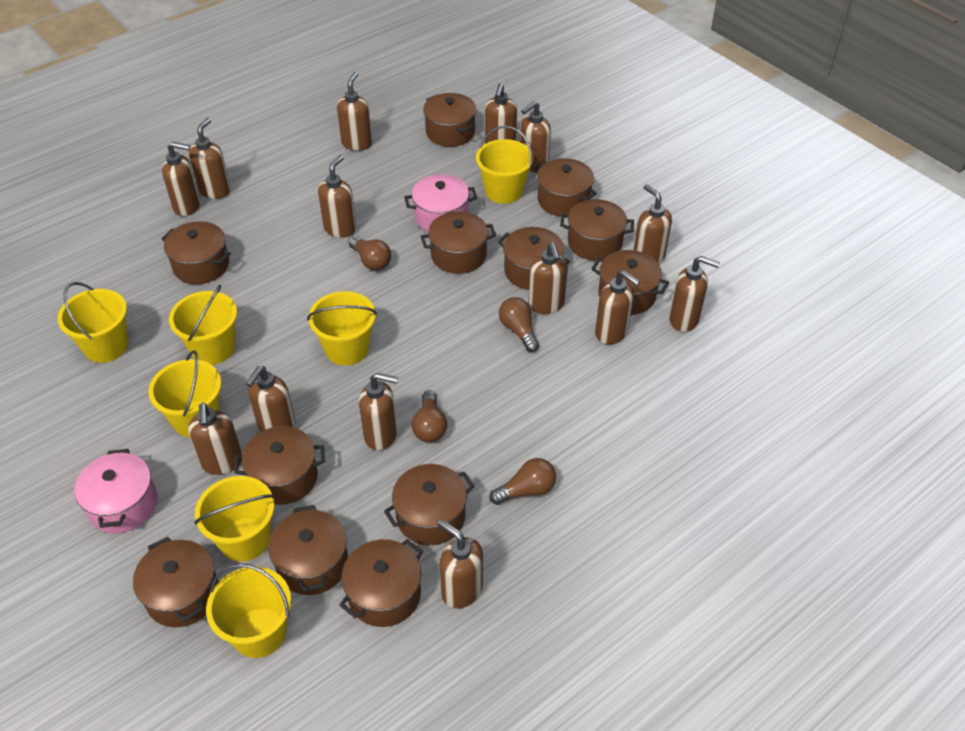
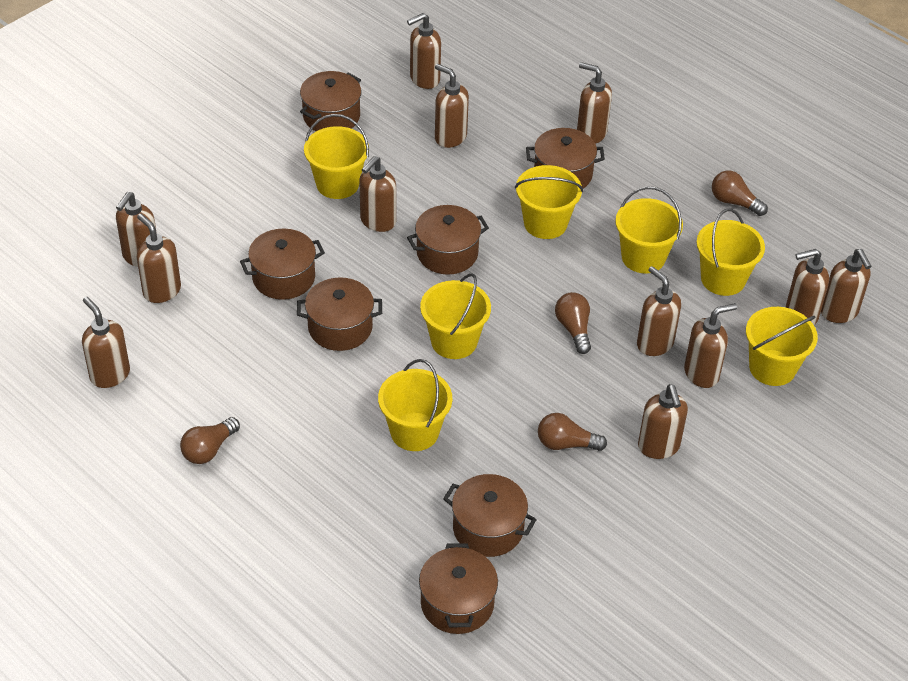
brown pot: [133,537,219,627] [161,221,231,284] [234,426,325,505] [268,505,348,595] [339,539,423,627] [384,464,475,545] [421,211,496,274] [423,93,476,147] [498,227,570,290] [535,158,597,217] [560,199,634,261] [591,250,669,315] = 12 -> [240,229,325,300] [297,277,382,351] [300,71,361,131] [407,205,489,275] [419,544,498,634] [443,474,537,557] [526,128,605,189] = 7
brown soap dispenser: [162,142,201,216] [188,403,242,475] [189,118,231,199] [246,366,296,432] [318,155,356,237] [337,72,372,151] [359,373,398,450] [437,519,483,608] [485,83,517,144] [520,101,551,173] [528,242,568,314] [595,270,640,344] [634,184,672,264] [669,256,720,332] = 14 -> [82,297,130,388] [116,192,157,267] [137,214,181,303] [359,156,396,232] [407,13,441,89] [435,64,469,148] [577,62,612,144] [637,266,681,356] [638,384,688,459] [684,303,737,388] [786,249,829,325] [821,249,872,323] = 12
pink pot: [75,449,158,533] [404,174,477,232] = 2 -> none = 0

